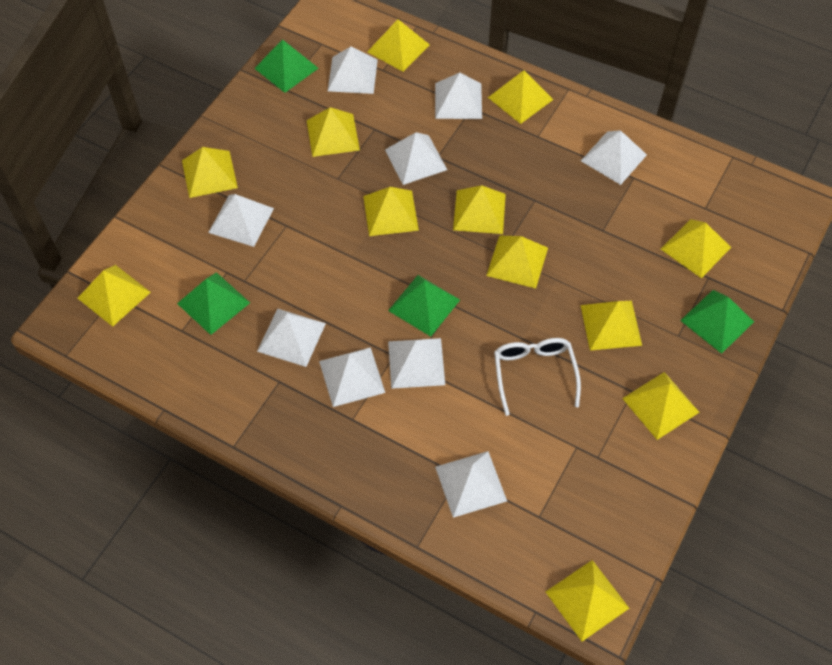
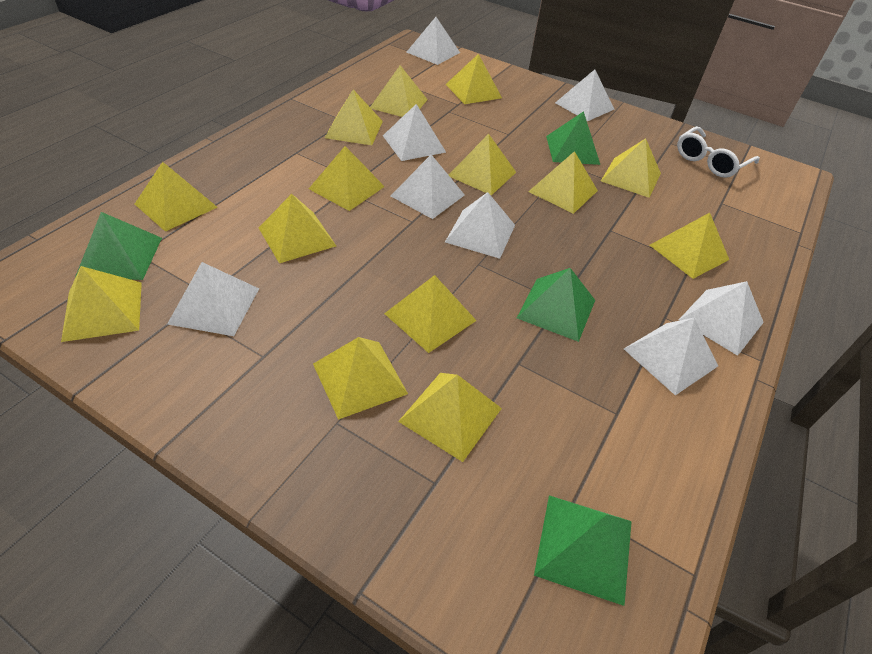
white pyramid: [208,194,274,247] [257,309,326,367] [319,347,385,407] [328,46,378,94] [385,132,447,185] [388,338,445,389] [435,73,482,119] [435,451,507,518] [581,130,647,185] = 9 -> [167,262,259,336] [383,104,446,161] [391,155,465,219] [407,17,460,65] [445,192,515,259] [555,69,614,121] [624,318,718,395] [679,281,764,356] = 8
yellow pyramid: [77,265,151,327] [182,147,238,198] [307,107,360,157] [363,187,419,236] [367,19,430,72] [453,185,506,234] [486,235,548,289] [488,70,553,124] [546,560,629,641] [581,301,642,351] [622,372,700,440] [661,219,731,278] = 12 -> [61,266,142,342] [135,162,218,232] [259,194,336,263] [309,146,385,211] [313,337,408,420] [325,90,383,145] [370,65,428,117] [384,275,477,353] [398,373,502,462] [446,54,502,104] [449,134,516,195] [528,151,598,214] [601,138,661,198] [650,213,729,279] = 14

